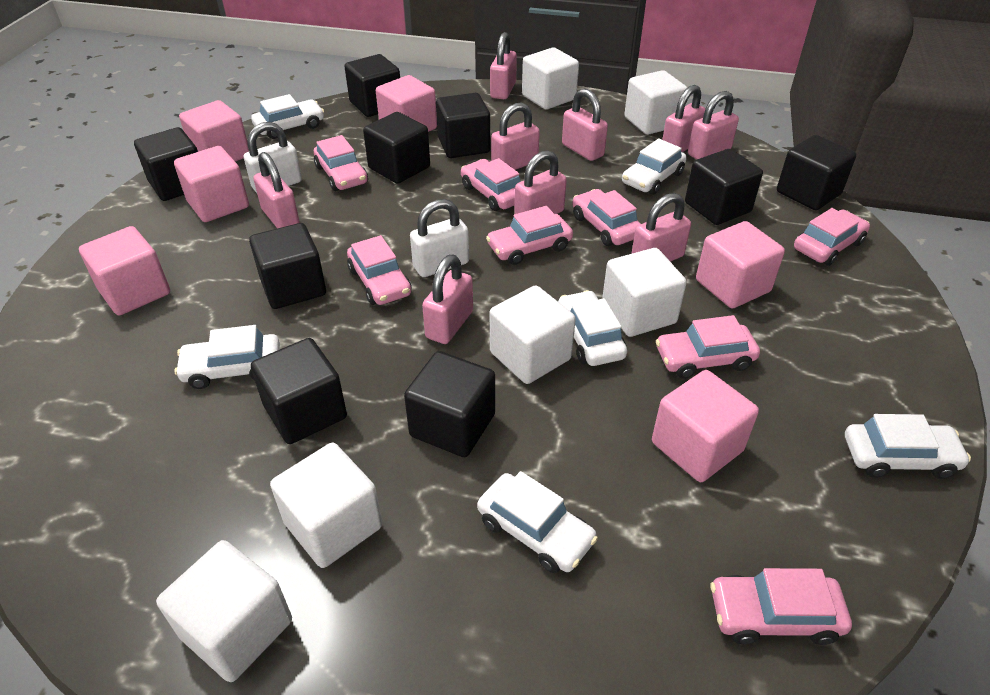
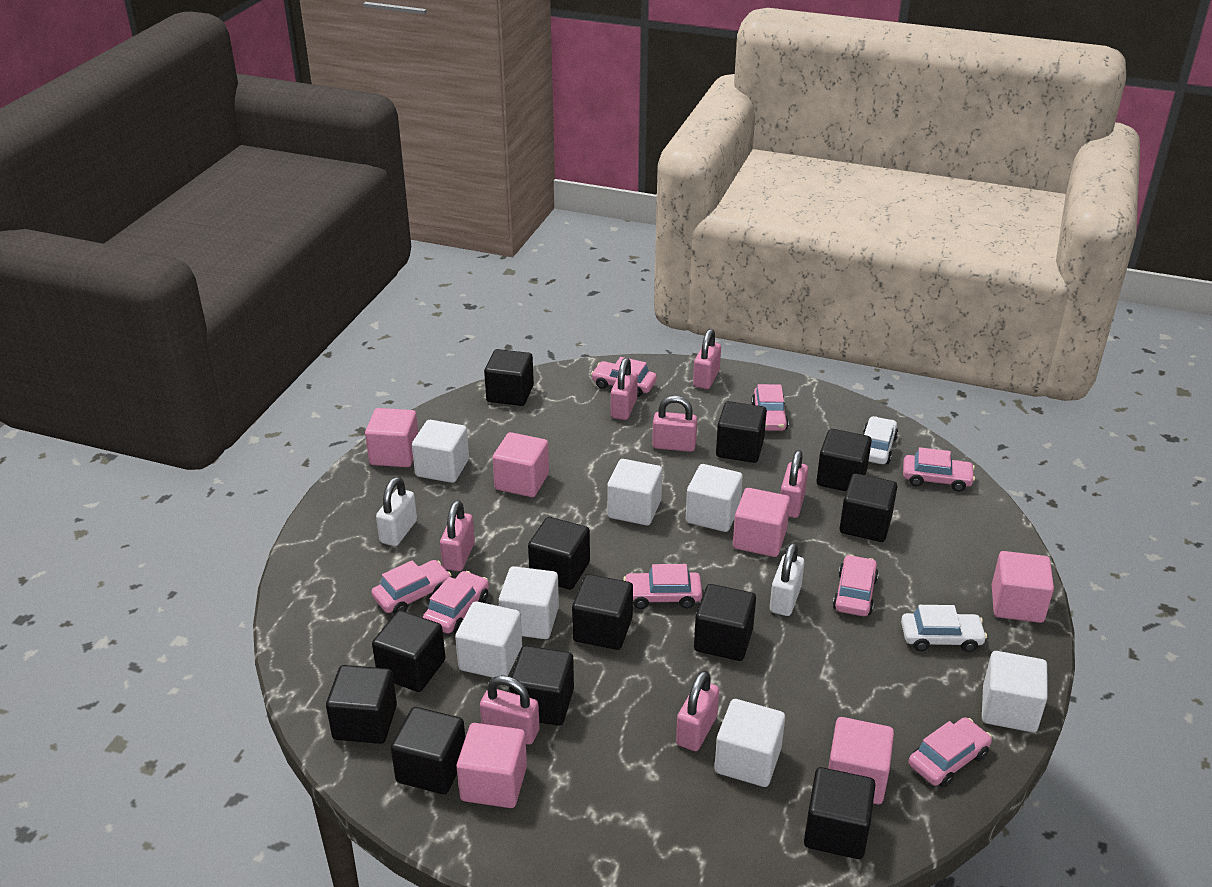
black cube: [134,127,198,201] [249,223,326,309] [251,338,347,444] [344,54,400,117] [363,112,430,184] [404,351,495,457] [436,93,490,158] [685,149,763,225] [777,135,857,210] = 9 -> [326,665,397,744] [372,610,446,692] [391,707,465,794] [484,349,534,406] [509,646,574,726] [528,517,590,590] [572,574,633,650] [694,584,756,661] [716,401,767,463] [804,767,876,859] [816,429,872,491] [840,473,897,542] = 12
pink padlock: [253,152,300,228] [422,255,473,344] [490,32,517,99] [491,102,540,170] [514,150,567,214] [562,88,608,161] [632,193,691,262] [662,85,706,152] [688,91,739,160] = 9 -> [440,500,475,571] [480,675,540,745] [611,358,638,420] [652,396,697,452] [676,670,719,751] [693,329,721,389] [780,450,808,518] = 7
white car: [174,325,280,389] [251,94,324,139] [477,471,598,573] [558,290,627,366] [622,138,687,195] [845,414,971,479] = 6 -> [863,416,898,464] [901,605,987,652] = 2
white cube: [156,540,292,682] [270,443,382,568] [490,285,576,384] [522,48,579,110] [602,248,687,337] [624,70,687,135] = 6 -> [412,420,469,483] [455,602,522,678] [499,566,559,639] [607,459,662,525] [686,464,743,532] [715,699,785,787] [982,651,1048,733] = 7

